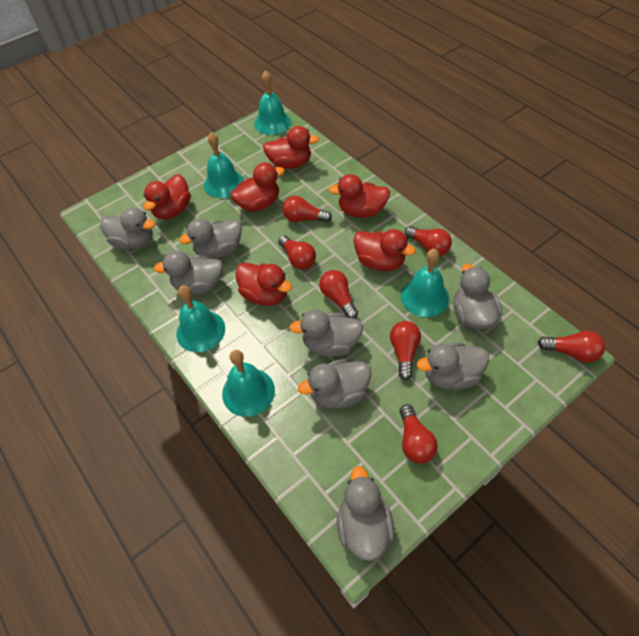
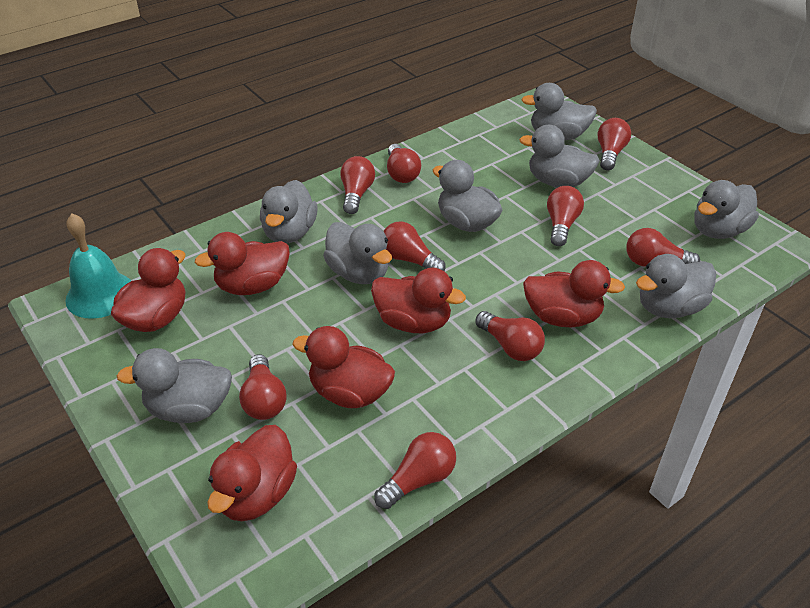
red light bulb: [278,235,316,270] [282,196,332,223] [319,270,358,319] [390,321,421,380] [400,405,437,463] [405,226,452,256] [537,331,605,363] = 7 -> [239,354,287,420] [340,156,375,214] [374,432,456,509] [383,221,446,271] [387,144,421,183] [475,311,545,361] [547,186,584,246] [598,118,631,170] [626,228,700,267] = 9
turquoise bell: [176,285,225,352] [204,132,244,198] [222,350,275,417] [254,70,291,135] [401,249,449,317] = 5 -> [65,213,131,319] = 1

